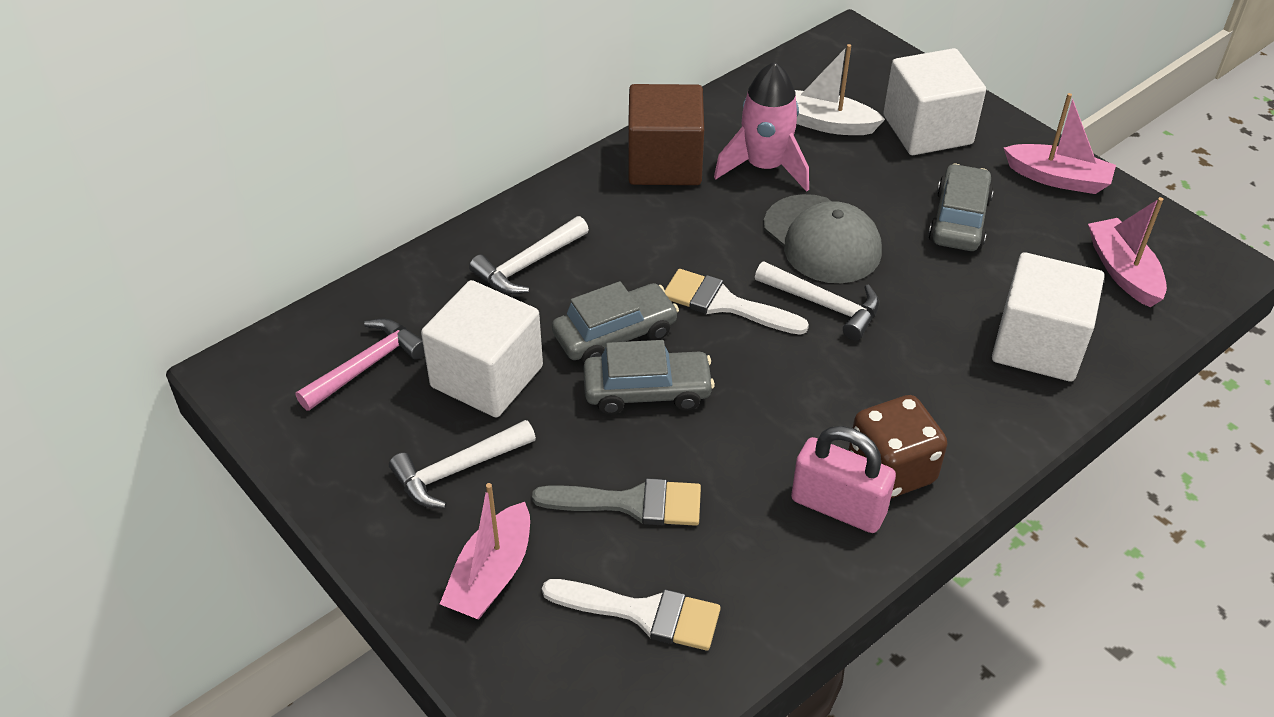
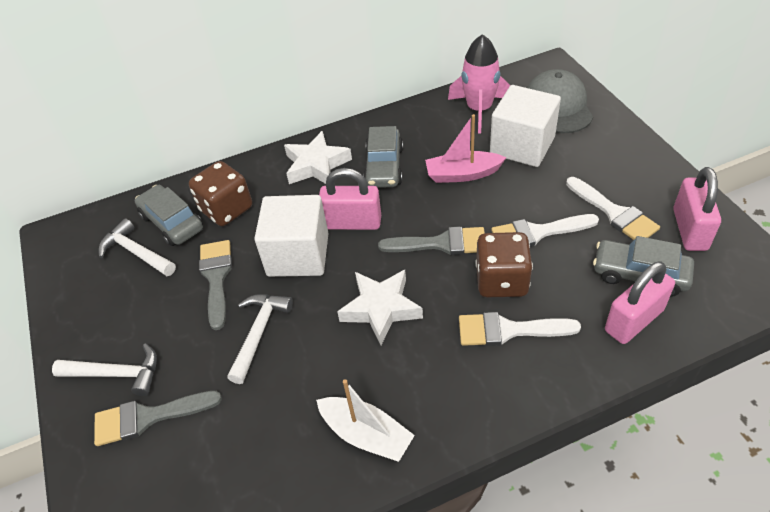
brown cube: [628,84,704,185] = 1 -> none = 0
brown dice: [848,395,947,498] = 1 -> [189,161,252,226] [475,232,533,297] = 2
grey brush: [532,478,701,526] = 1 -> [94,391,222,446] [199,240,232,330] [378,227,485,255] = 3
pink boat: [440,483,530,620] [1004,93,1116,194] [1088,197,1167,307] = 3 -> [425,114,507,183] = 1
pink hammer: [296,319,425,411] = 1 -> none = 0
pink padlock: [791,426,896,533] = 1 -> [319,168,381,230] [605,262,675,344] [673,167,721,251] = 3
white brush: [542,579,721,651] [664,269,809,335] = 2 -> [459,312,581,346] [491,214,599,247] [566,177,660,240] = 3
white cube: [421,280,543,418] [883,48,986,155] [992,252,1104,382] = 3 -> [254,195,328,277] [490,85,561,167] = 2
white star: none = 0 -> [284,131,352,184] [337,270,423,345] = 2

